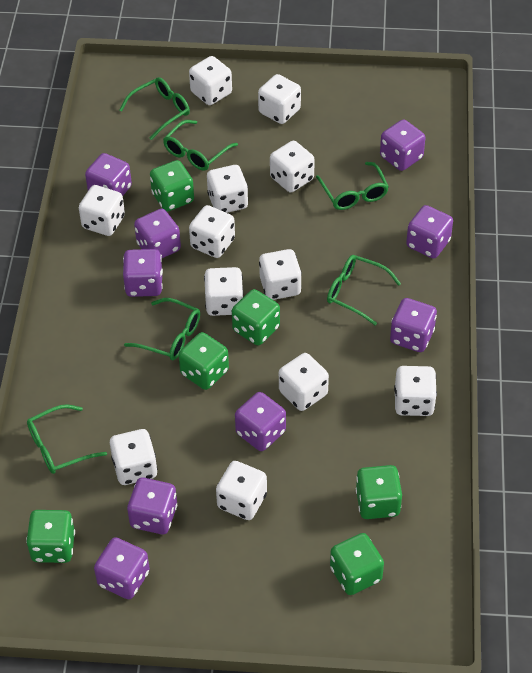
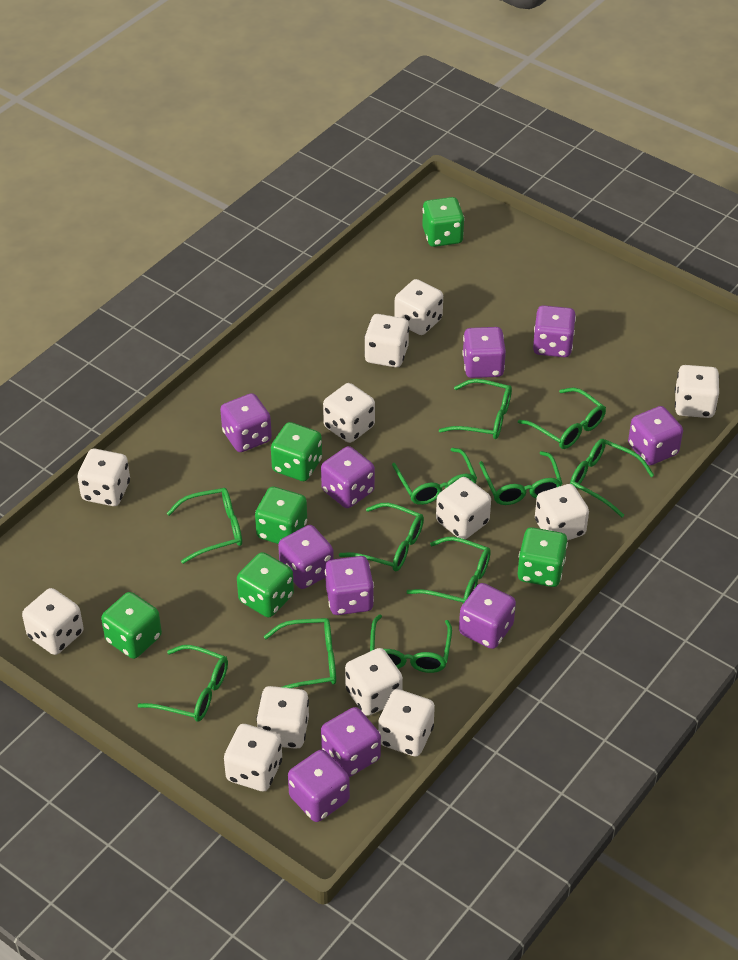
green glasses: [27,404,107,474] [119,77,190,140] [124,298,200,360] [163,120,238,171] [316,162,389,210] [327,255,401,326] = 6 -> [138,645,228,722] [167,488,242,564] [264,618,336,688] [339,503,424,571] [370,614,452,673] [392,448,477,505] [406,537,491,604] [439,379,512,439] [479,451,563,505] [518,387,606,449] [570,439,654,517] = 11
purple dice: [85,153,132,196] [94,537,150,599] [123,249,163,297] [127,478,177,534] [134,209,181,258] [235,392,286,451] [380,119,426,171] [390,298,437,352] [406,205,453,259] = 9 -> [220,393,272,452] [278,525,334,589] [288,750,350,822] [321,446,375,508] [321,707,381,777] [325,556,374,615] [459,583,516,649] [462,327,506,378] [533,305,576,357] [628,406,683,465] = 10

